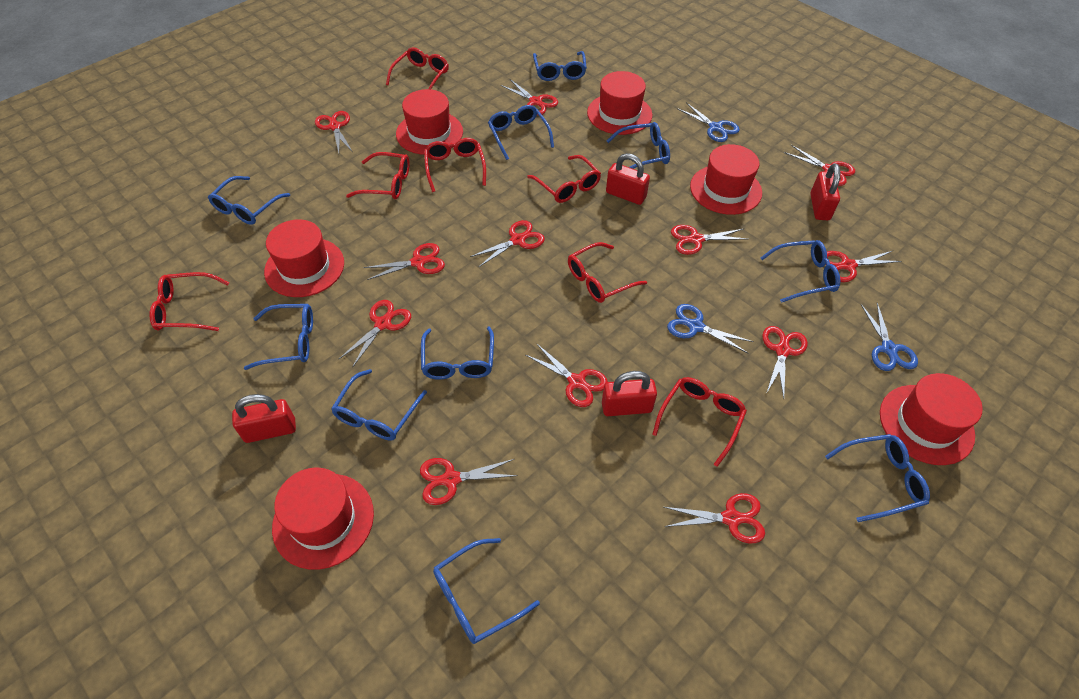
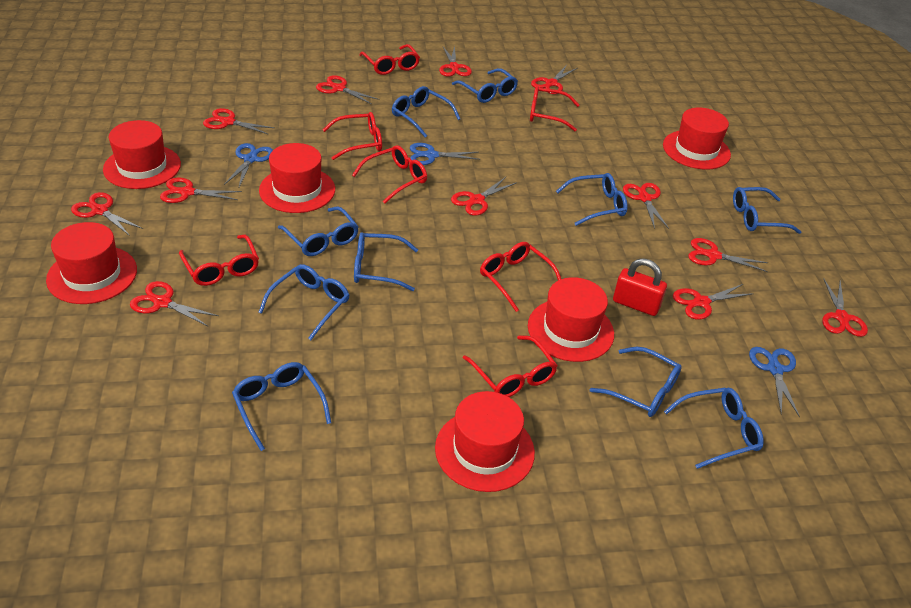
red padlock: [232,394,296,443] [602,371,657,416] [606,153,650,205] [810,163,840,220] = 4 -> [613,258,667,316] = 1

